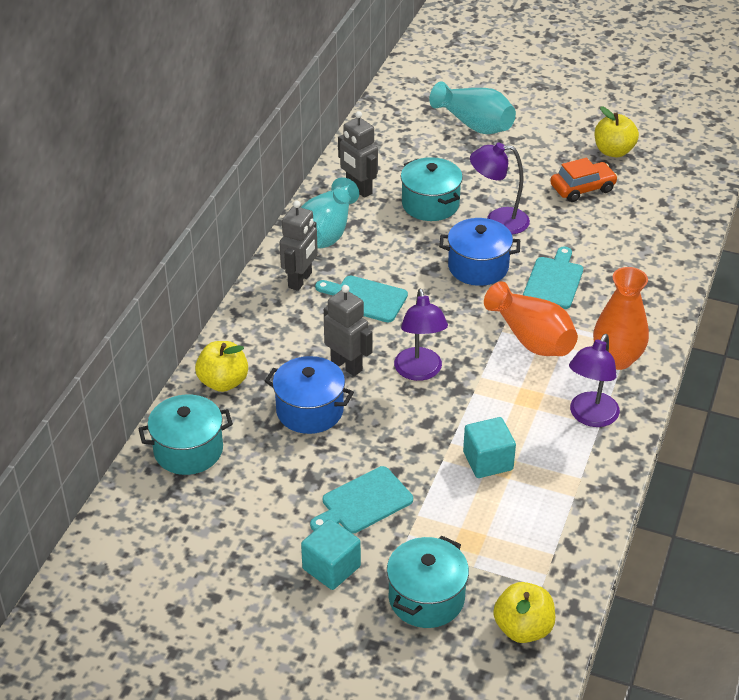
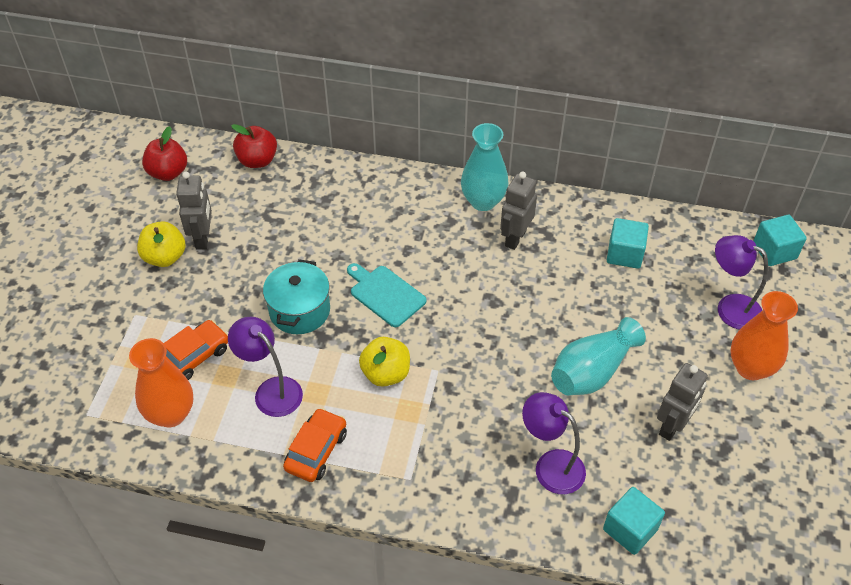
blue pot: [265,356,354,434] [439,218,520,286] = 2 -> none = 0
orange car: [550,158,618,202] = 1 -> [164,320,228,380] [283,408,347,482] = 2
red apple: none = 0 -> [142,126,187,181] [231,124,277,168] = 2
turquoise cube: [301,519,361,590] [463,417,516,478] = 2 -> [603,487,665,555] [607,218,649,269] [753,215,807,266] = 3
turquoise cutting board: [310,466,413,533] [315,275,408,323] [523,246,583,309] = 3 -> [347,263,427,327] = 1
turquoise pot: [138,395,233,475] [387,536,469,628] [401,157,463,221] = 3 -> [263,259,330,334] = 1
yellow apple: [195,341,248,392] [493,582,555,643] [594,106,639,157] = 3 -> [137,221,186,267] [359,337,410,387] = 2

